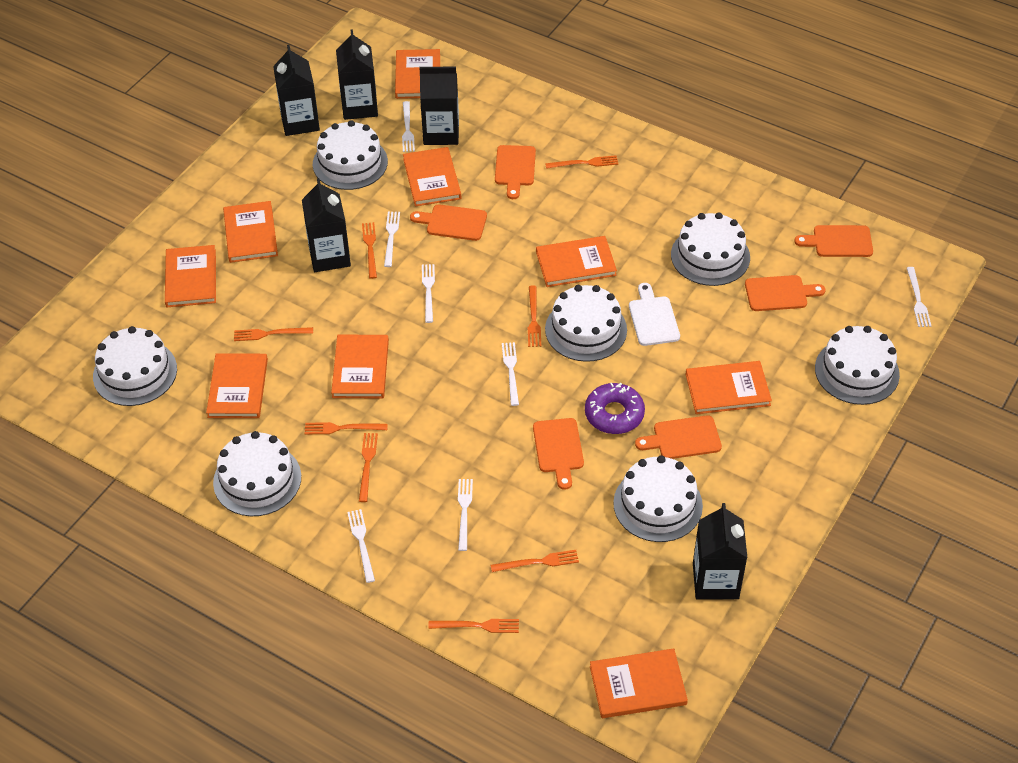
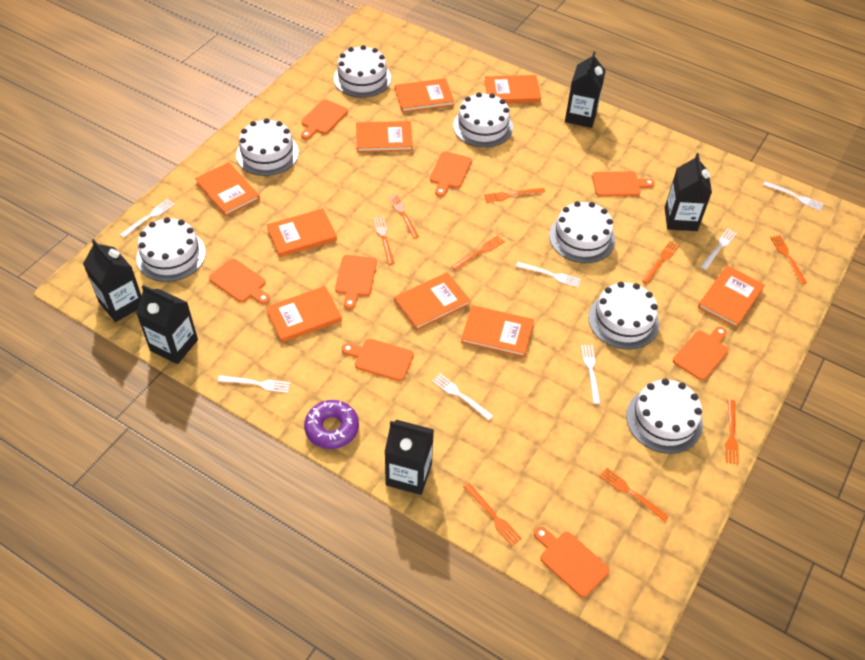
orange cutting board: [410,204,487,241] [495,145,536,199] [533,418,584,490] [635,415,722,459] [745,275,825,311] [794,225,873,257] = 6 -> [209,259,270,304] [301,100,348,139] [335,255,377,309] [342,339,414,381] [430,151,472,197] [534,527,609,598] [592,171,655,197] [673,327,728,381] = 8
orange fork: [234,327,313,341] [305,422,388,434] [359,433,378,502] [362,222,377,279] [428,619,519,633] [491,550,579,572] [528,286,541,347] [545,155,618,169] = 8 -> [373,217,394,265] [388,194,419,239] [451,235,505,271] [463,483,522,546] [484,188,545,202] [600,468,669,522] [642,241,680,284] [726,400,739,465] [770,235,807,284] = 9
white cutting board: [629,283,680,346] = 1 -> none = 0

